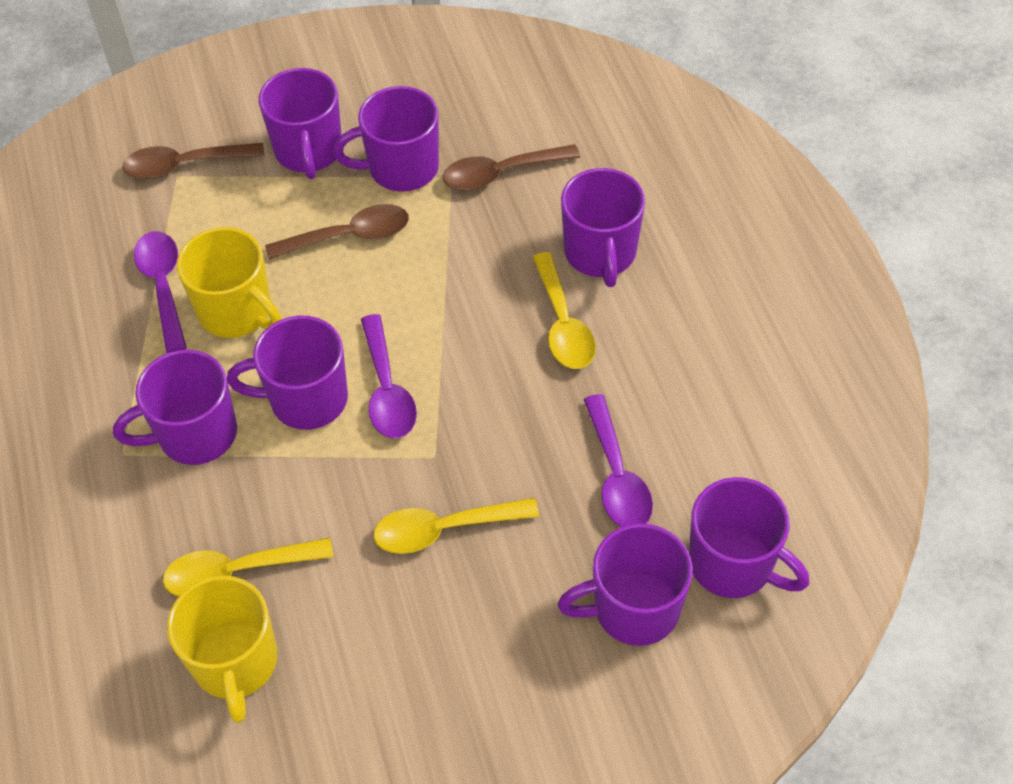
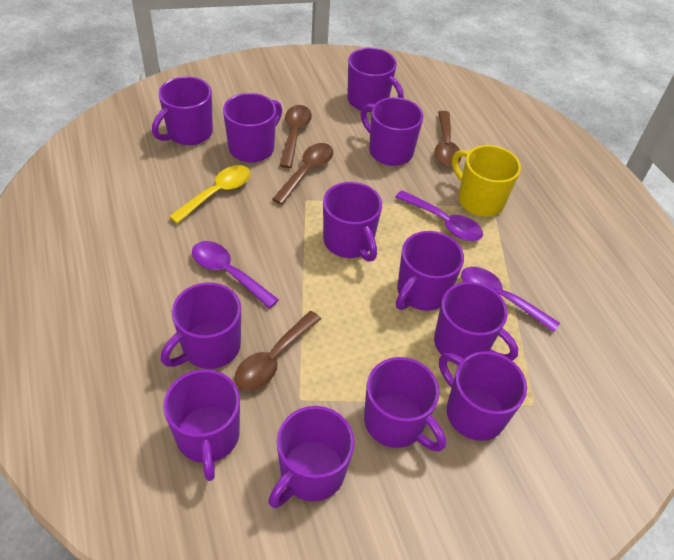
brown spoon: [122,143,265,179] [265,204,409,260] [443,144,580,191] = 3 -> [234,311,321,391] [272,143,333,205] [280,105,312,168] [434,111,461,167] = 4
purple mug: [113,350,237,465] [227,316,348,430] [259,68,342,179] [333,86,439,192] [557,523,693,646] [561,168,645,287] [689,477,810,598] = 7 -> [152,77,213,145] [161,283,241,369] [163,369,240,481] [223,93,282,163] [268,406,355,508] [323,182,382,262] [347,48,404,112] [361,97,424,166] [364,357,446,452] [396,231,464,311] [434,282,518,363] [439,351,527,441] = 12
yellow mug: [167,575,277,723] [177,227,282,338] = 2 -> [452,145,521,217] = 1
yellow spoon: [163,538,334,596] [373,498,539,554] [533,252,596,369] = 3 -> [169,165,251,224] = 1

